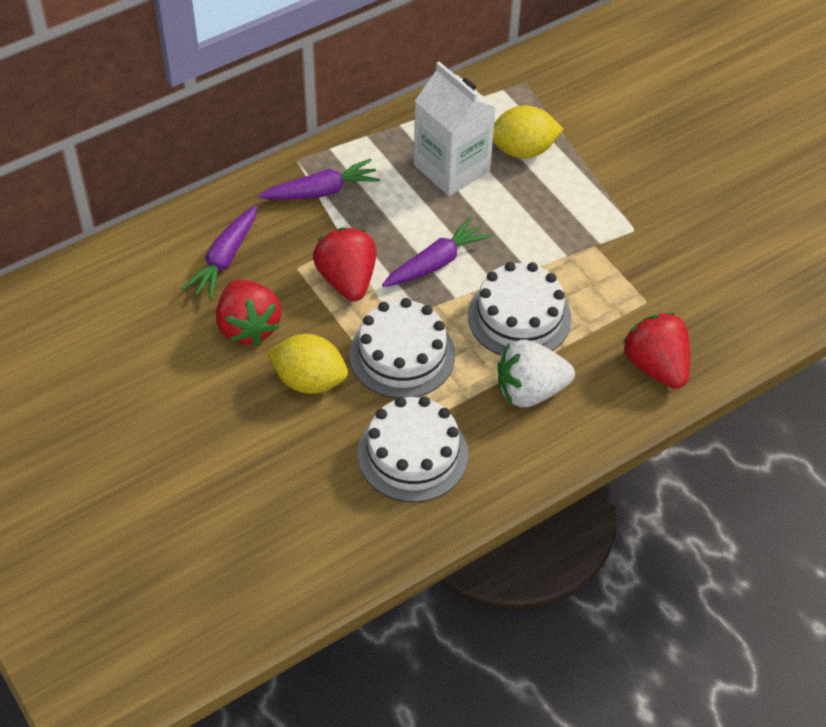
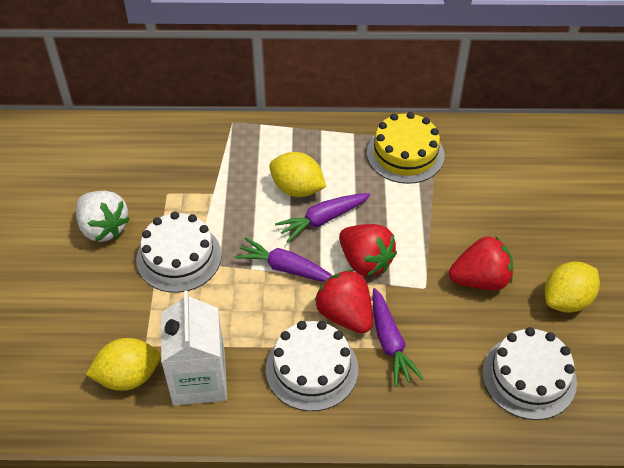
yellow cake: none = 0 -> [367,112,444,184] = 1
yellow lemon: [267,334,348,394] [493,105,564,159] = 2 -> [86,338,161,391] [269,152,327,197] [545,261,600,313] = 3

